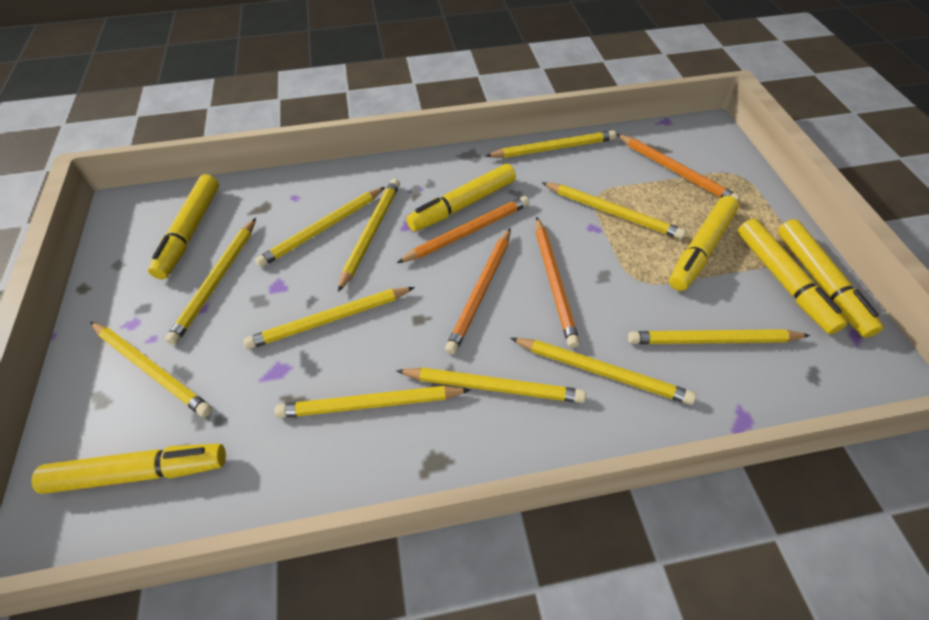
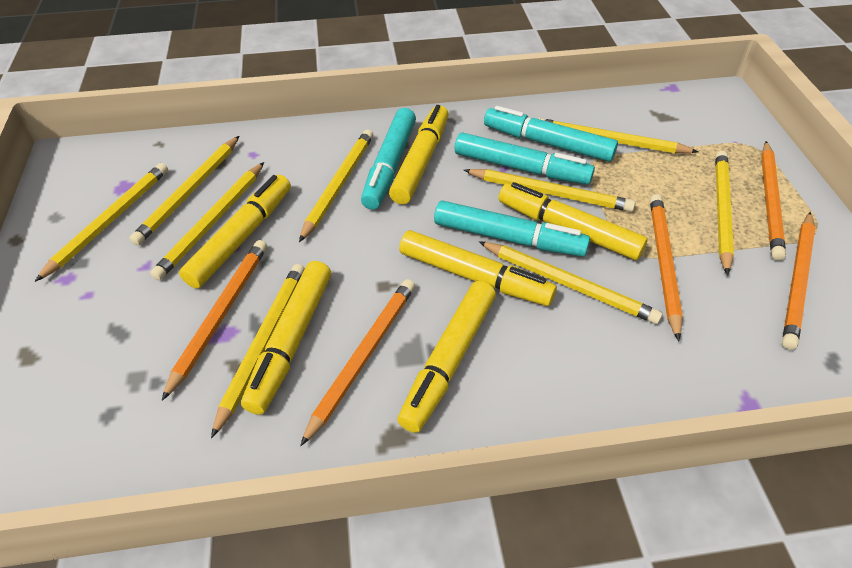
orange pencil: [397,196,529,263] [445,228,511,355] [536,217,580,348] [616,134,740,201] = 4 -> [162,240,267,401] [300,279,415,446] [650,194,683,341] [761,141,786,260] [782,212,815,350] = 5
turquoise marker: none = 0 -> [361,108,416,209] [434,200,590,257] [455,133,595,185] [484,106,618,162] = 4
yellow pencil: [90,322,212,417] [165,218,256,345] [243,287,415,349] [255,187,385,268] [275,386,470,418] [338,179,400,292] [396,368,586,403] [486,130,616,158] [510,338,696,405] [542,182,686,239] [628,329,810,344] = 11 -> [35,163,168,282] [130,136,239,245] [150,162,264,280] [211,264,305,438] [299,129,373,242] [464,169,635,212] [479,241,663,324] [538,118,698,153] [715,151,734,275] = 9

